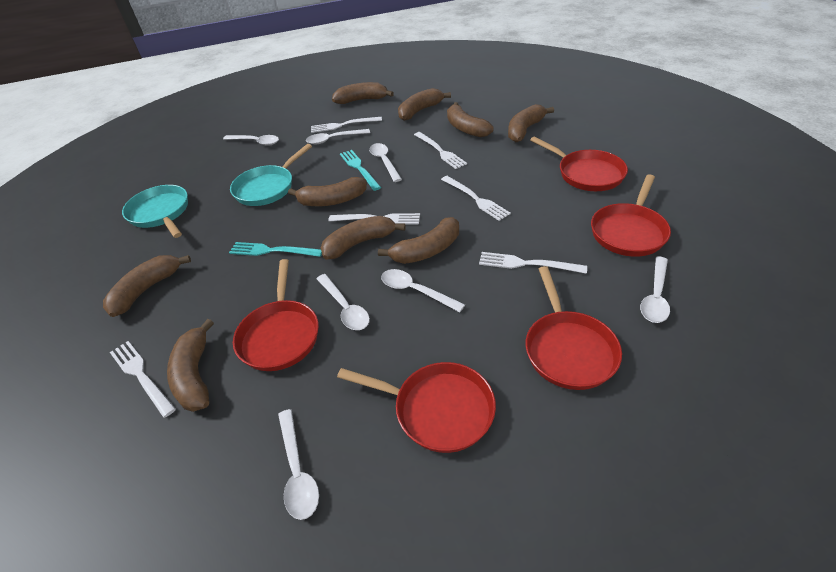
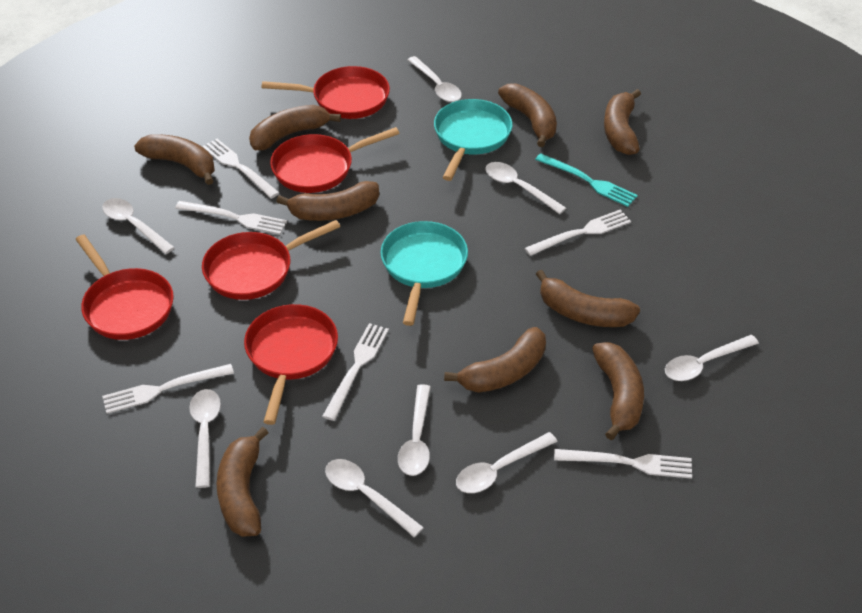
turquoise fork: [229,242,322,257] [340,150,381,191] = 2 -> [535,153,638,207] = 1
white spoon: [223,135,279,146] [278,409,319,520] [306,129,370,144] [317,274,370,330] [369,143,402,182] [381,269,465,312] [640,257,670,323] = 7 -> [102,198,175,254] [189,389,221,488] [325,459,424,537] [398,384,431,476] [408,56,462,102] [456,432,558,493] [485,162,566,214] [665,335,759,381] = 8

